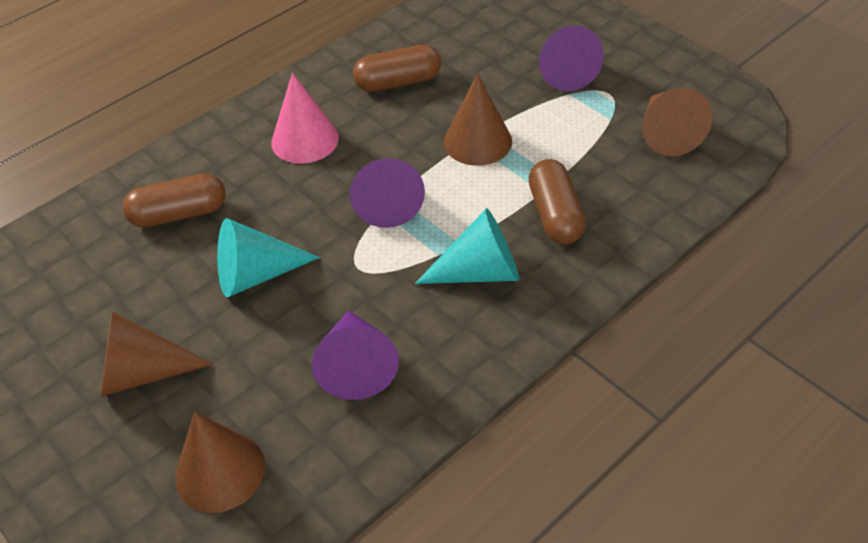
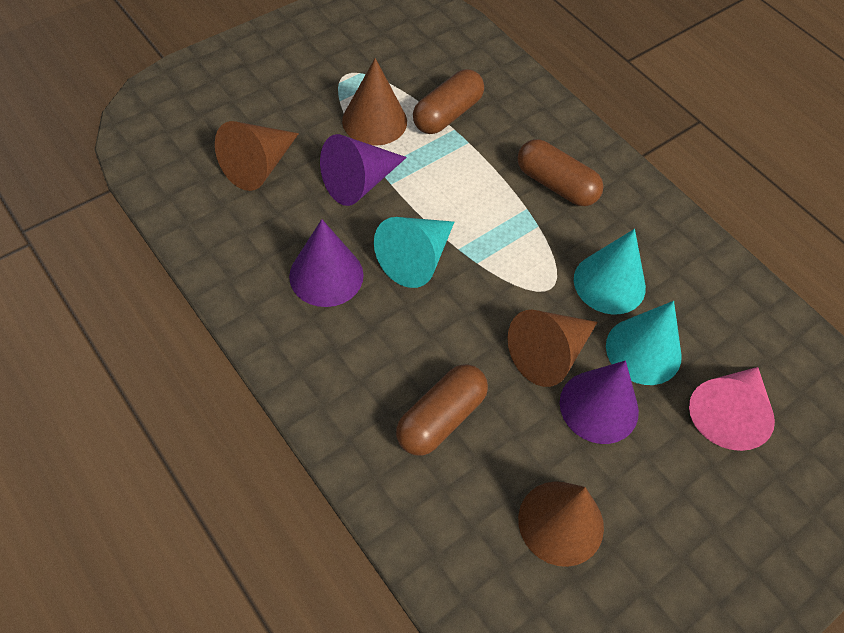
turquoise cone: [217,218,320,297] [415,208,519,284] = 2 -> [374,217,454,288] [574,229,646,315] [606,301,682,385] = 3

